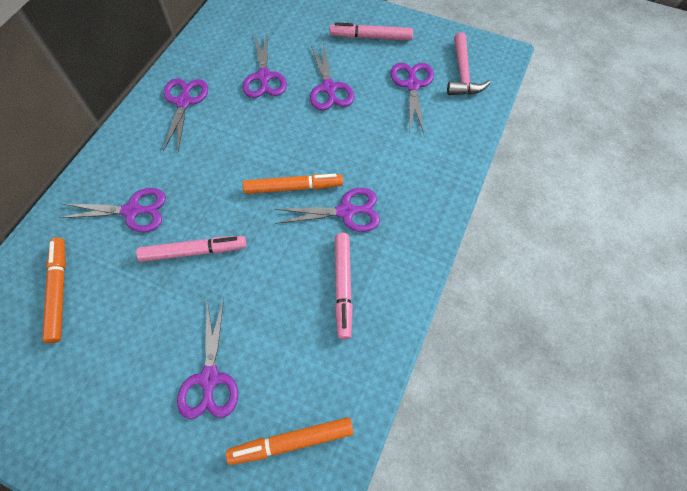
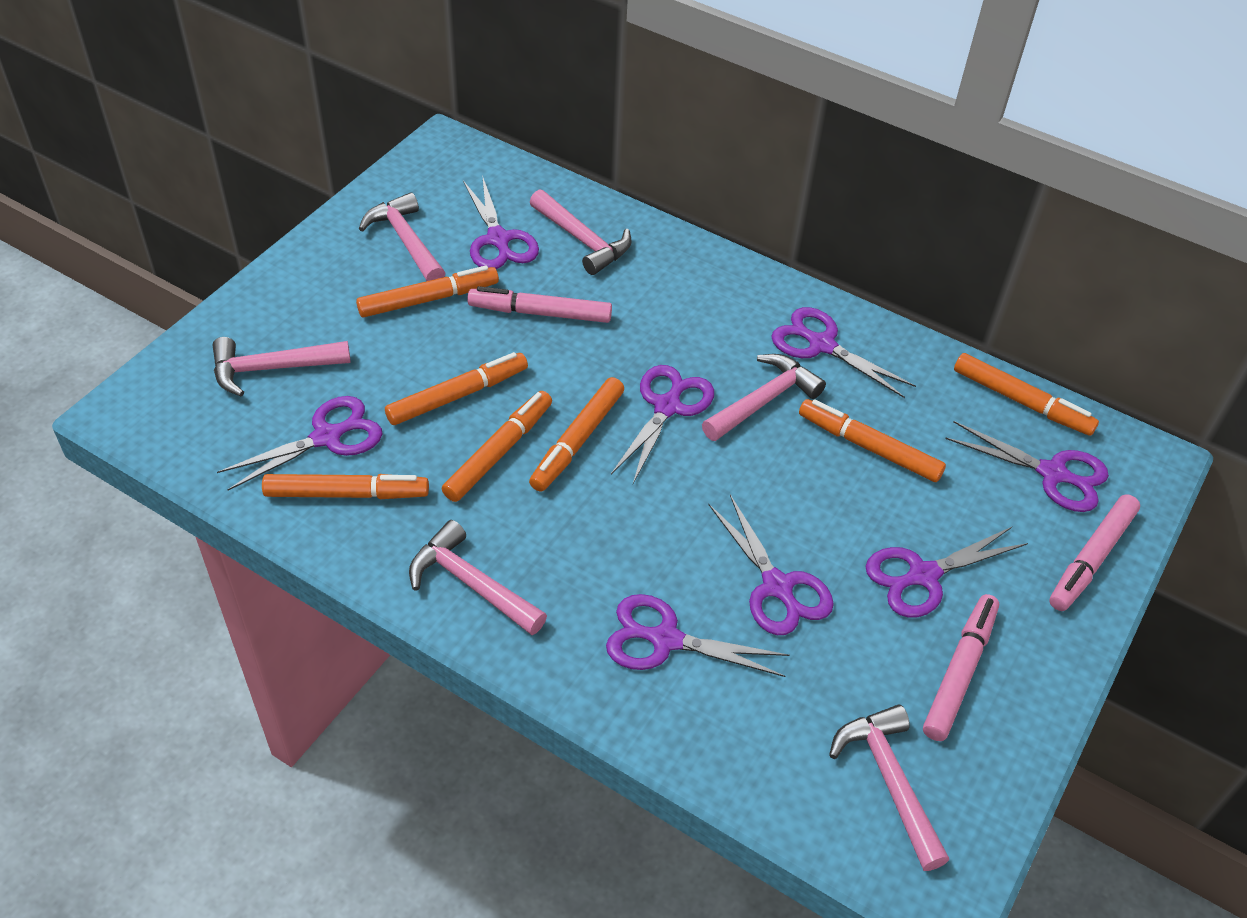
orange marker: [42,237,66,343] [226,417,354,465] [243,174,343,194] = 3 -> [262,474,429,499] [356,265,499,317] [385,352,528,425] [442,391,552,502] [529,377,624,492] [799,399,946,482] [954,353,1099,436] = 7
pink hammer: [447,32,491,95] = 1 -> [212,337,351,397] [359,192,445,281] [409,520,547,635] [530,189,632,275] [702,354,826,441] [829,704,949,871] = 6
purple scissors: [59,188,166,232] [163,78,208,152] [177,299,238,419] [243,34,287,98] [275,188,380,232] [310,42,354,110] [390,63,434,133] = 7 -> [217,396,383,490] [463,175,539,269] [606,594,789,677] [611,365,714,483] [709,495,834,635] [771,307,916,398] [865,526,1028,618] [945,421,1109,512] = 8

